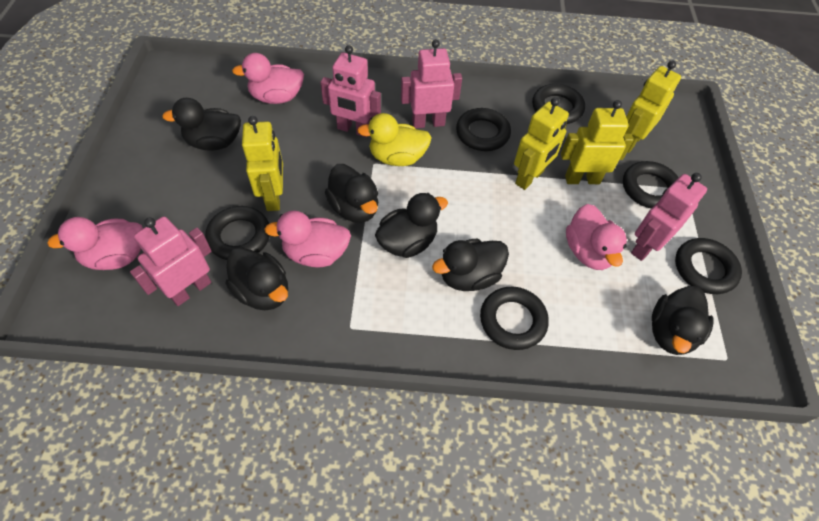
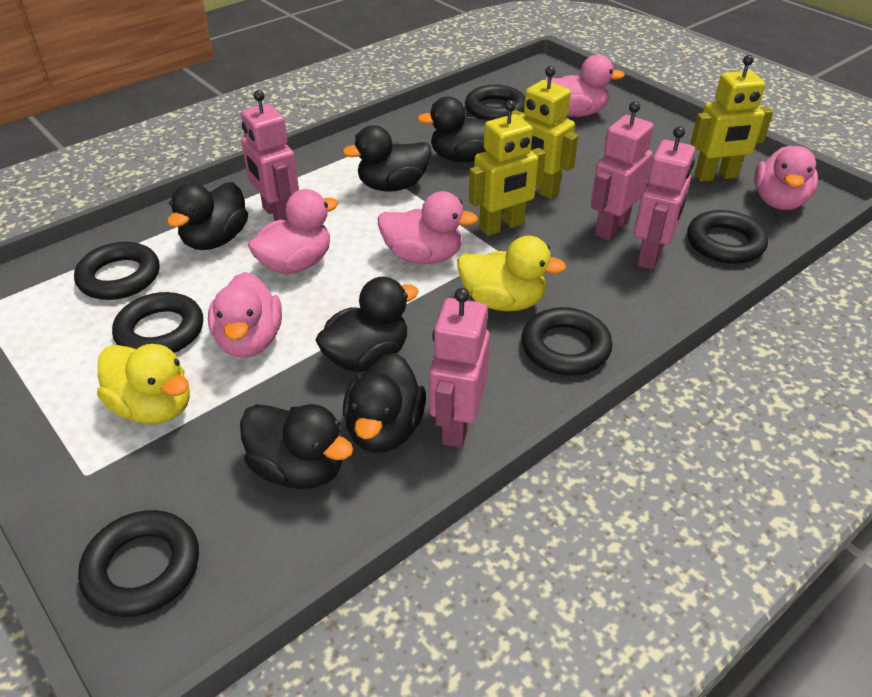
pink duck: [47,217,143,270] [232,53,304,104] [264,210,351,268] [566,204,627,270] = 4 -> [208,272,282,358] [248,189,338,274] [378,191,478,264] [545,54,625,117] [754,146,818,210] = 5
yellow duck: [357,113,432,166] = 1 -> [97,344,190,424] [457,236,566,311] = 2
yellow robot: [242,116,283,211] [514,97,569,190] [561,100,633,184] [625,60,681,153] = 4 -> [469,100,546,236] [511,66,578,199] [690,55,773,182] = 3

